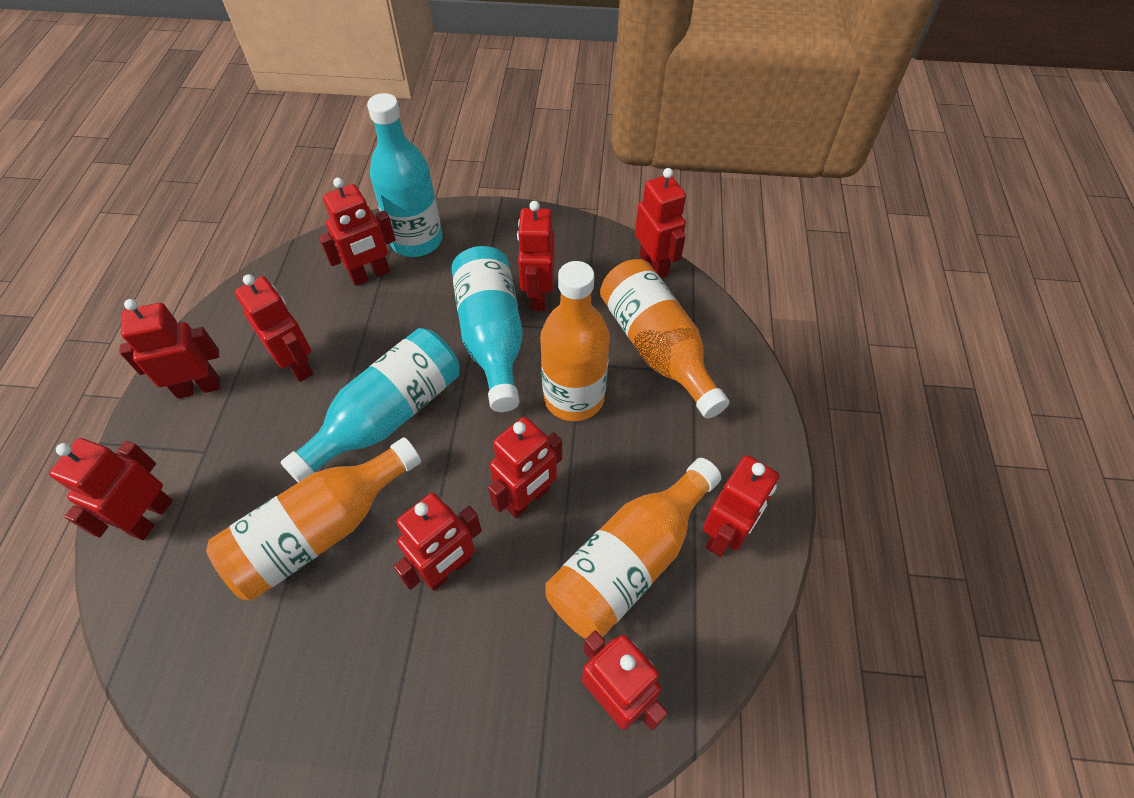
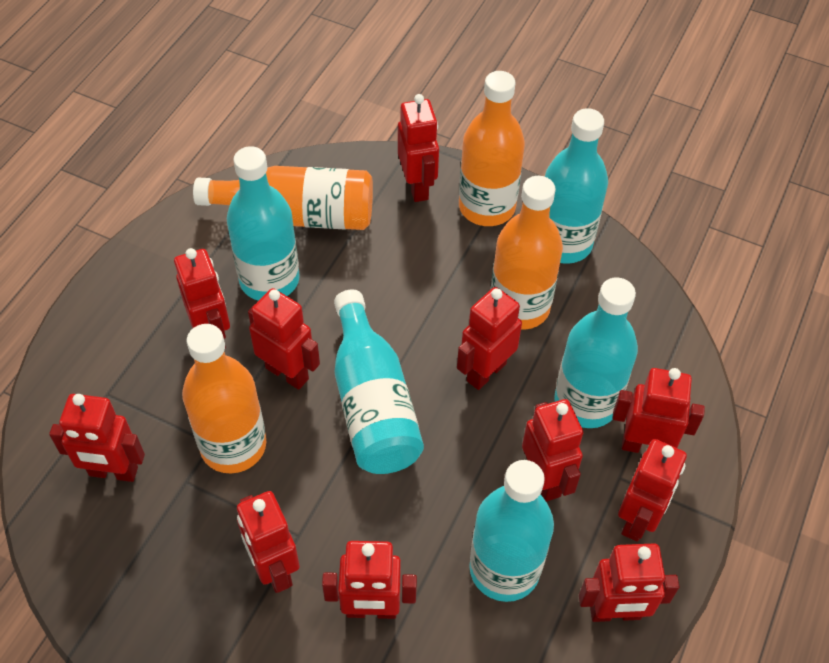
red robot: [49,438,173,540] [120,299,220,399] [235,274,313,382] [319,178,396,286] [393,493,482,591] [488,417,562,518] [517,201,555,311] [582,631,668,731] [635,168,686,278] [703,455,779,557] = 10 -> [49,394,145,482] [174,248,230,348] [237,491,300,593] [248,288,320,390] [322,541,417,619] [398,94,439,202] [457,287,522,390] [522,399,583,502] [579,543,680,622] [612,368,705,453] [618,439,687,542] = 11
turquoise bottle: [280,328,459,482] [367,93,442,257] [451,246,523,412] = 3 -> [227,146,300,301] [334,289,424,474] [469,460,554,602] [545,108,608,264] [554,277,638,428] = 5

